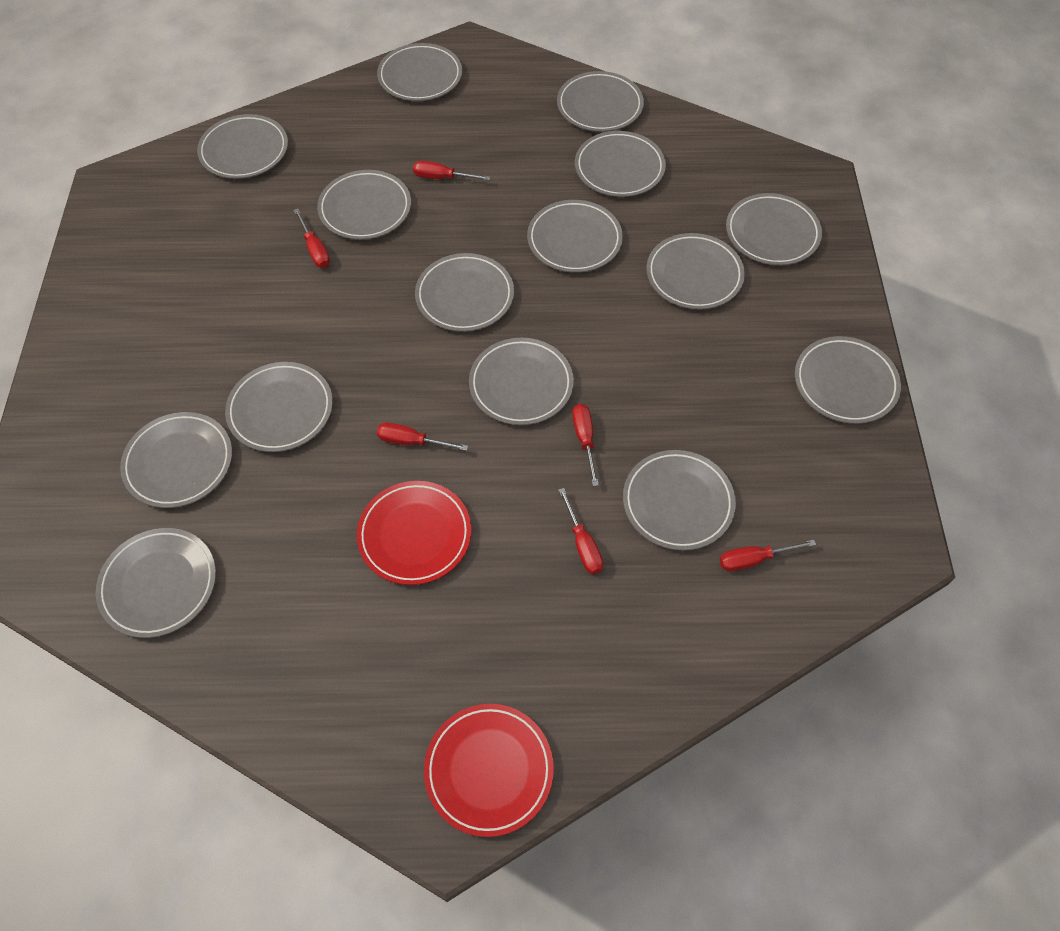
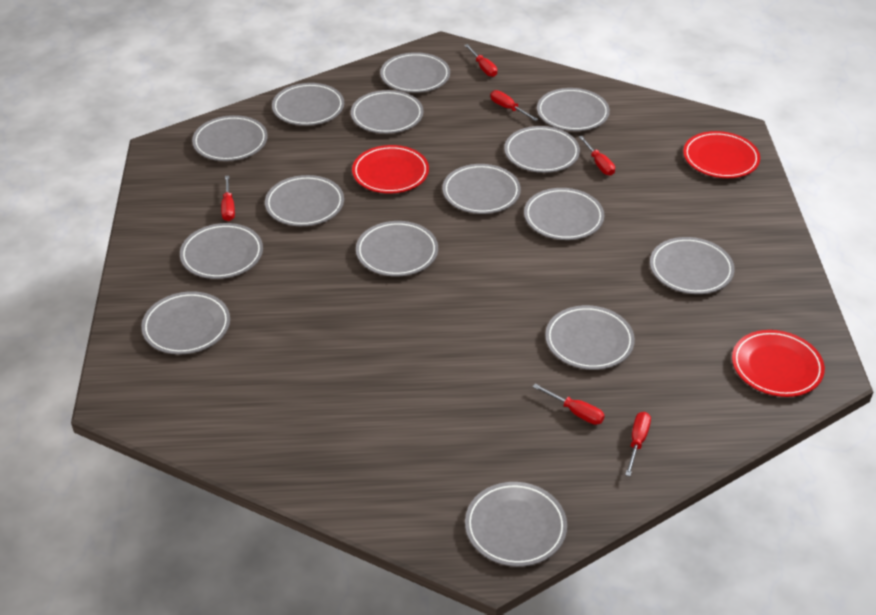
red plate: [357,481,471,585] [424,704,554,837] = 2 -> [352,145,429,193] [683,131,760,178] [732,330,825,397] = 3

